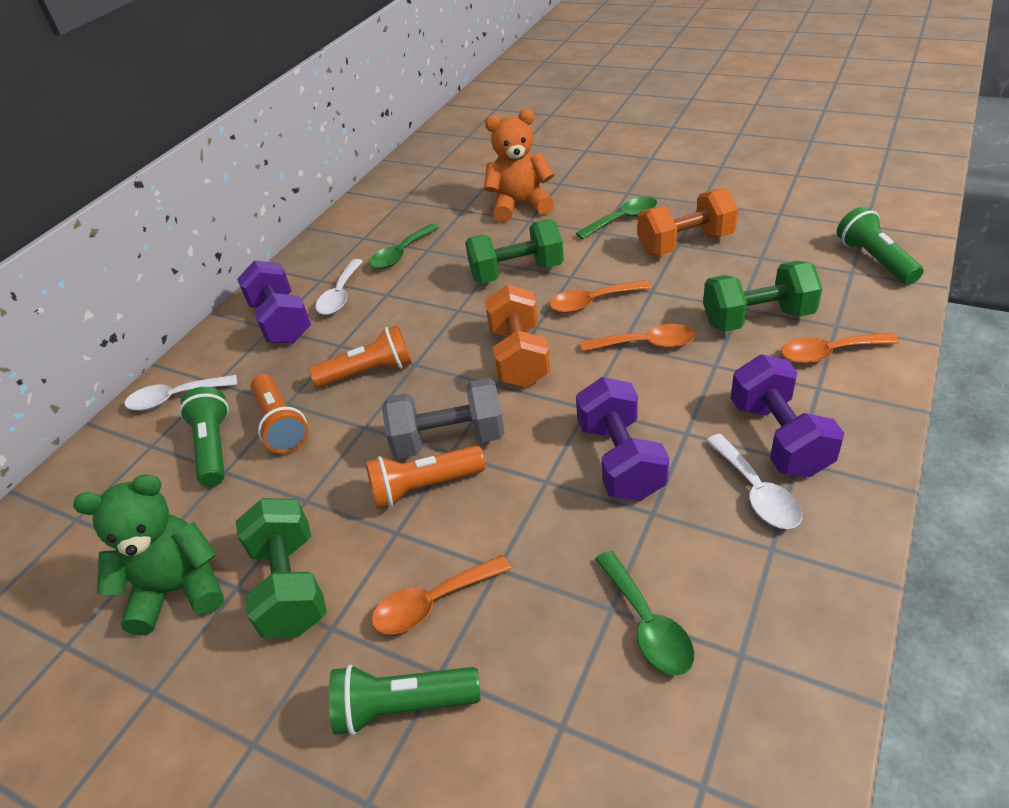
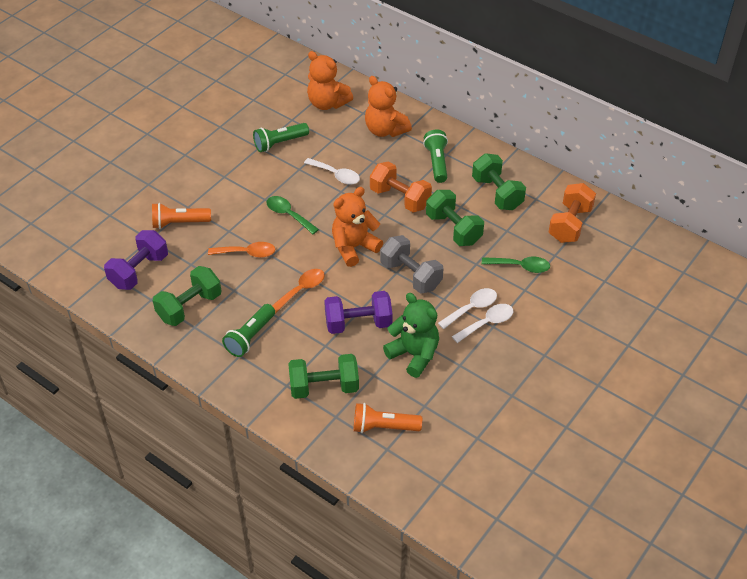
green dumbbell: [236,498,327,639] [465,219,564,284] [703,261,823,332] = 3 -> [153,266,221,326] [288,354,359,399] [426,190,484,246] [472,153,526,210] = 4
green spoon: [369,224,440,269] [576,197,657,239] [595,551,694,676] = 3 -> [266,196,319,234] [482,257,550,273] = 2
orange flashlight: [250,374,308,453] [309,325,412,388] [366,446,486,509] = 3 -> [152,203,211,229] [354,403,422,433] = 2
orange spoon: [371,555,511,635] [549,280,651,313] [581,324,695,352] [781,332,899,364] = 4 -> [208,242,275,258] [272,269,325,314] = 2
orange teddy bear: [484,109,554,222] = 1 -> [307,51,353,110] [332,187,383,267] [365,76,412,137] = 3
purple dumbbell: [237,260,311,344] [576,377,669,501] [731,355,844,477] = 3 -> [104,230,168,290] [324,291,393,334] = 2

